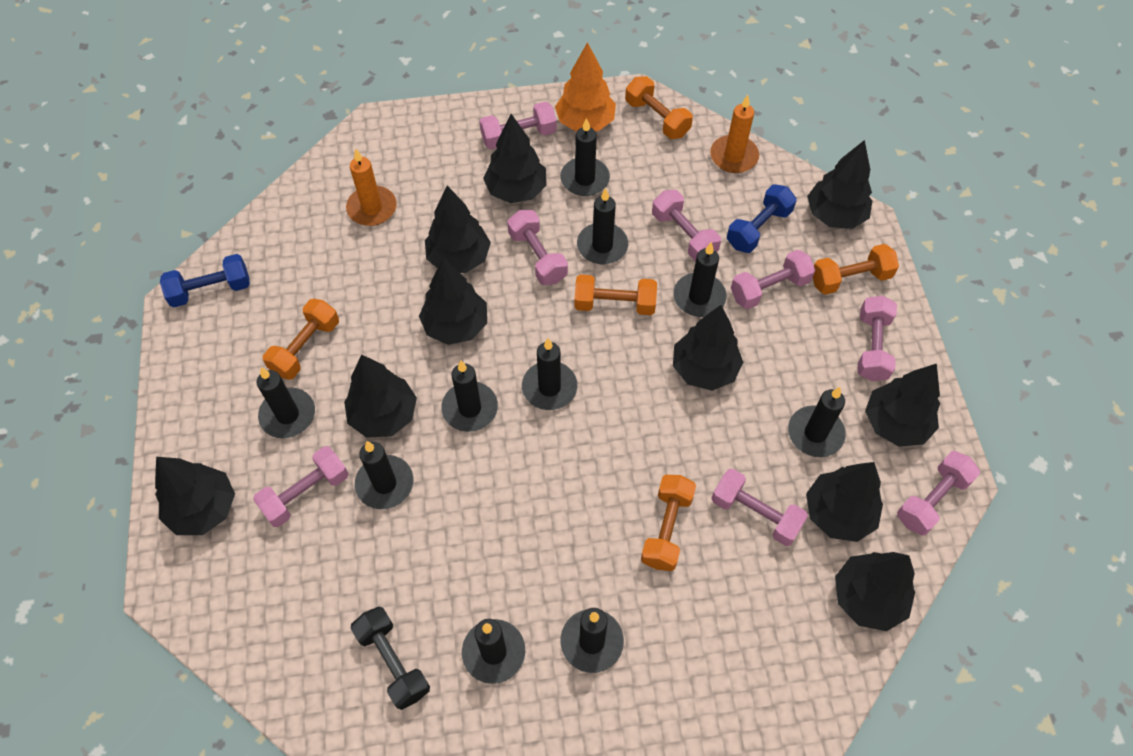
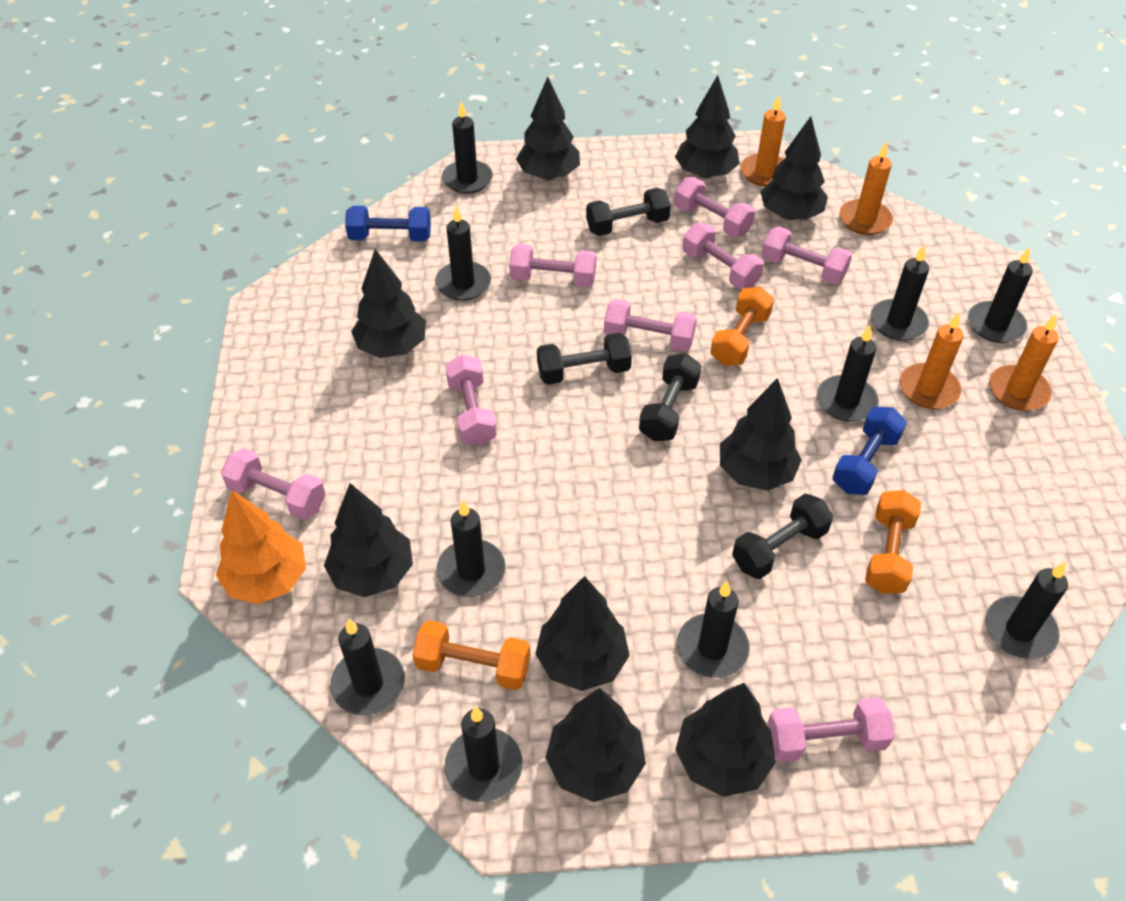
black dumbbell: [350,607,430,710] = 1 -> [537,333,632,385] [586,188,671,236] [639,353,701,441] [732,494,833,579] = 4
black tree: [155,457,235,535] [344,354,417,438] [419,258,487,345] [425,186,491,273] [483,114,546,203] [673,305,743,391] [806,462,883,542] [807,140,872,229] [835,552,915,631] [865,364,940,447] = 10 -> [324,483,413,597] [351,249,426,358] [516,77,580,180] [535,576,630,691] [545,688,646,802] [675,75,740,178] [675,683,776,797] [720,378,802,491] [760,116,828,220] = 9
orange candle: [346,148,397,226] [710,95,759,173] = 2 -> [740,95,786,187] [840,141,893,235] [900,313,963,409] [989,314,1059,411] = 4
orange dumbbell: [263,299,339,380] [574,274,657,315] [625,76,693,139] [641,475,696,571] [813,244,899,295] = 5 -> [412,620,531,690] [710,287,774,366] [865,490,921,594] = 3

